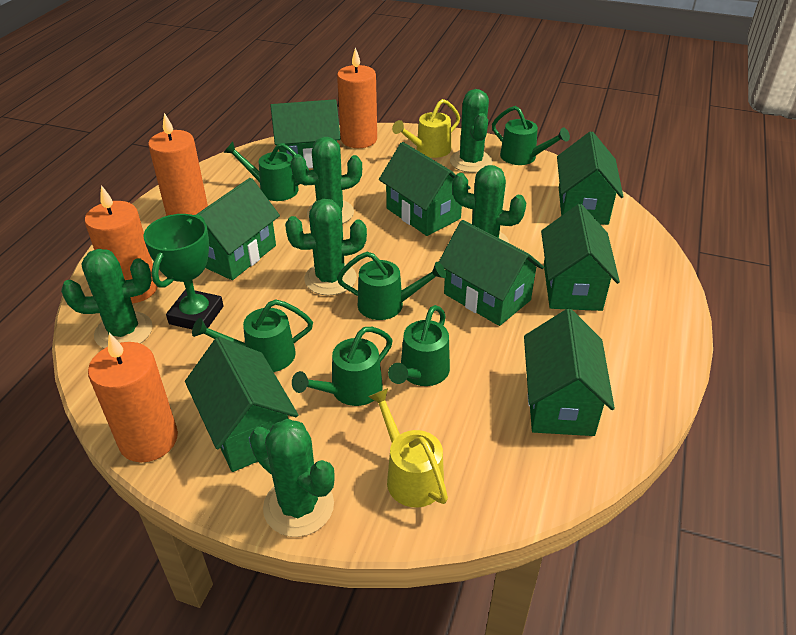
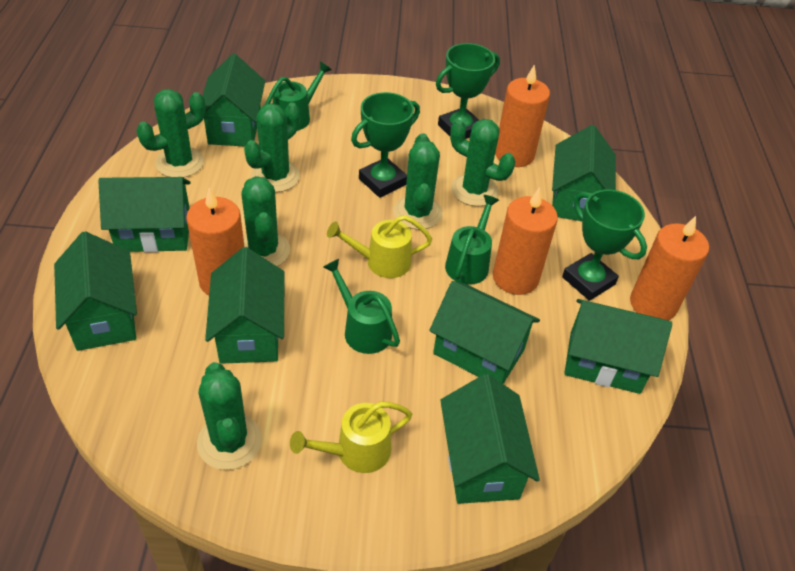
green trophy: [144,214,223,329] = 1 -> [351,92,420,198] [436,43,500,139] [562,190,647,301] = 3
green watering can: [192,299,313,372] [224,142,309,201] [292,327,393,406] [337,252,446,320] [388,305,450,386] [492,106,570,165] = 6 -> [265,62,332,131] [323,259,400,354] [445,195,499,285] = 3

